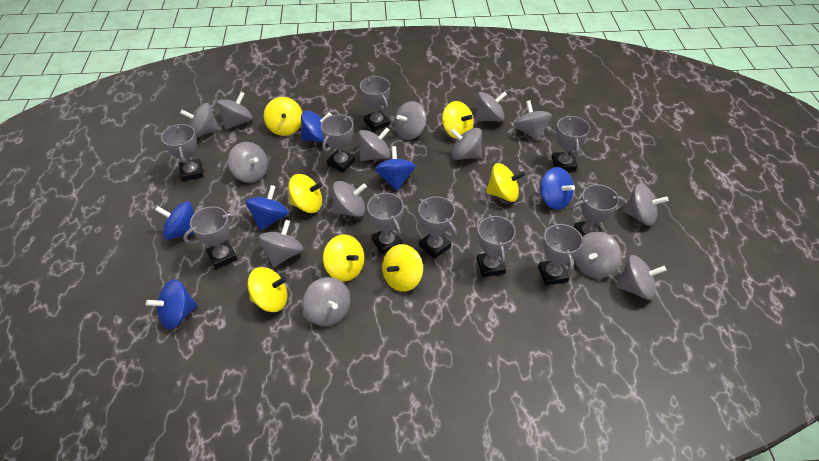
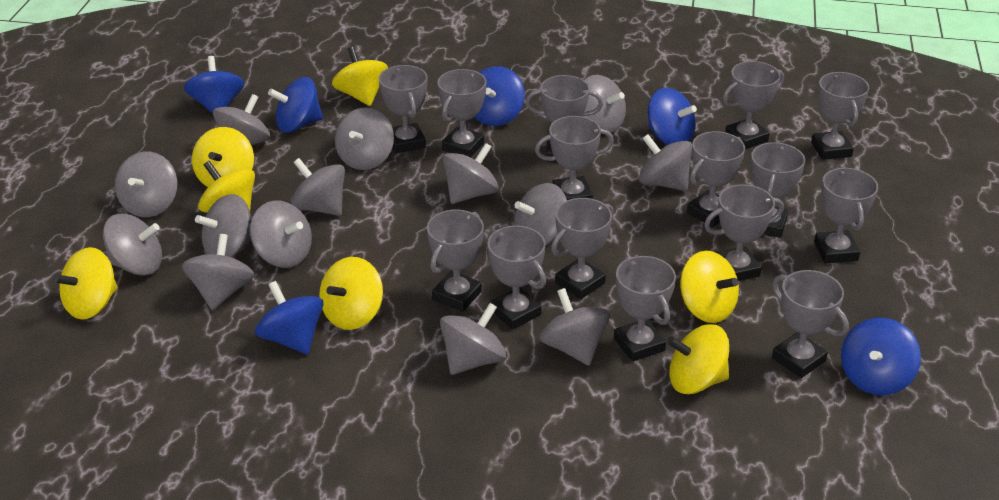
grey trophy: [161,124,203,181] [183,206,240,269] [321,115,355,172] [360,76,390,132] [367,193,404,255] [417,196,457,259] [477,214,516,277] [538,222,583,286] [552,115,590,171] [570,184,625,236] = 10 -> [379,65,428,153] [427,210,484,312] [437,69,486,157] [487,225,546,330] [526,75,603,162] [535,116,614,200] [551,198,614,299] [614,256,676,362] [687,131,745,227] [704,184,784,281] [722,61,784,149] [751,142,805,238] [772,270,849,378] [811,72,869,160] [814,168,878,263] = 15

